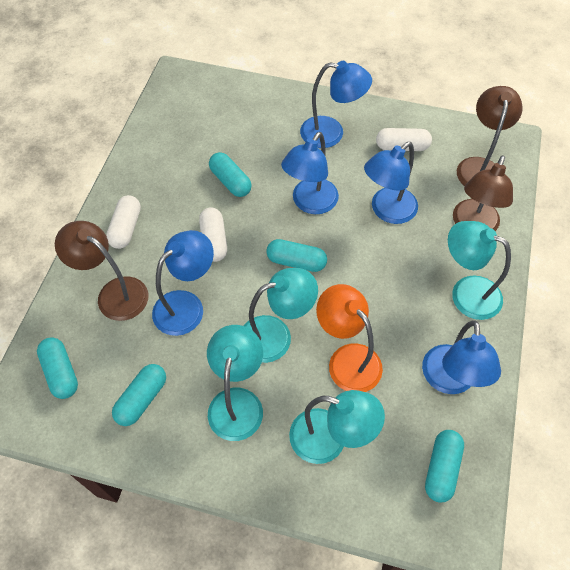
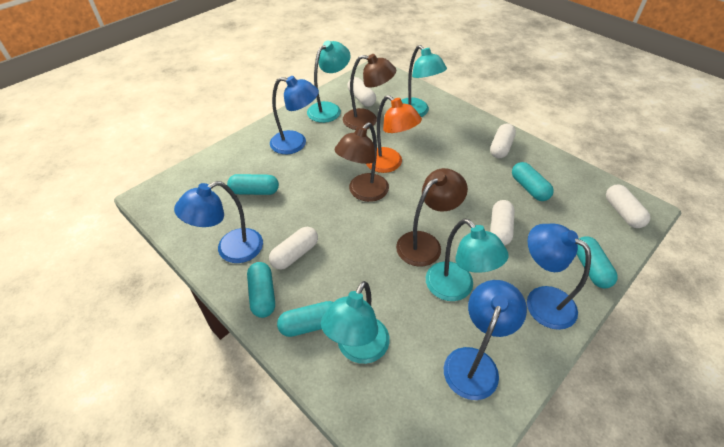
blue lamp: [152,230,214,336] [281,132,339,214] [300,61,372,148] [364,142,418,224] [422,320,501,394] = 5 -> [174,181,263,263] [270,76,319,154] [444,280,527,400] [527,224,591,330] = 4
white capsule: [106,195,141,249] [199,207,227,262] [376,128,432,151] = 3 -> [269,227,318,270] [347,77,376,107] [490,123,516,158] [490,200,515,246] [606,185,650,228] = 5

